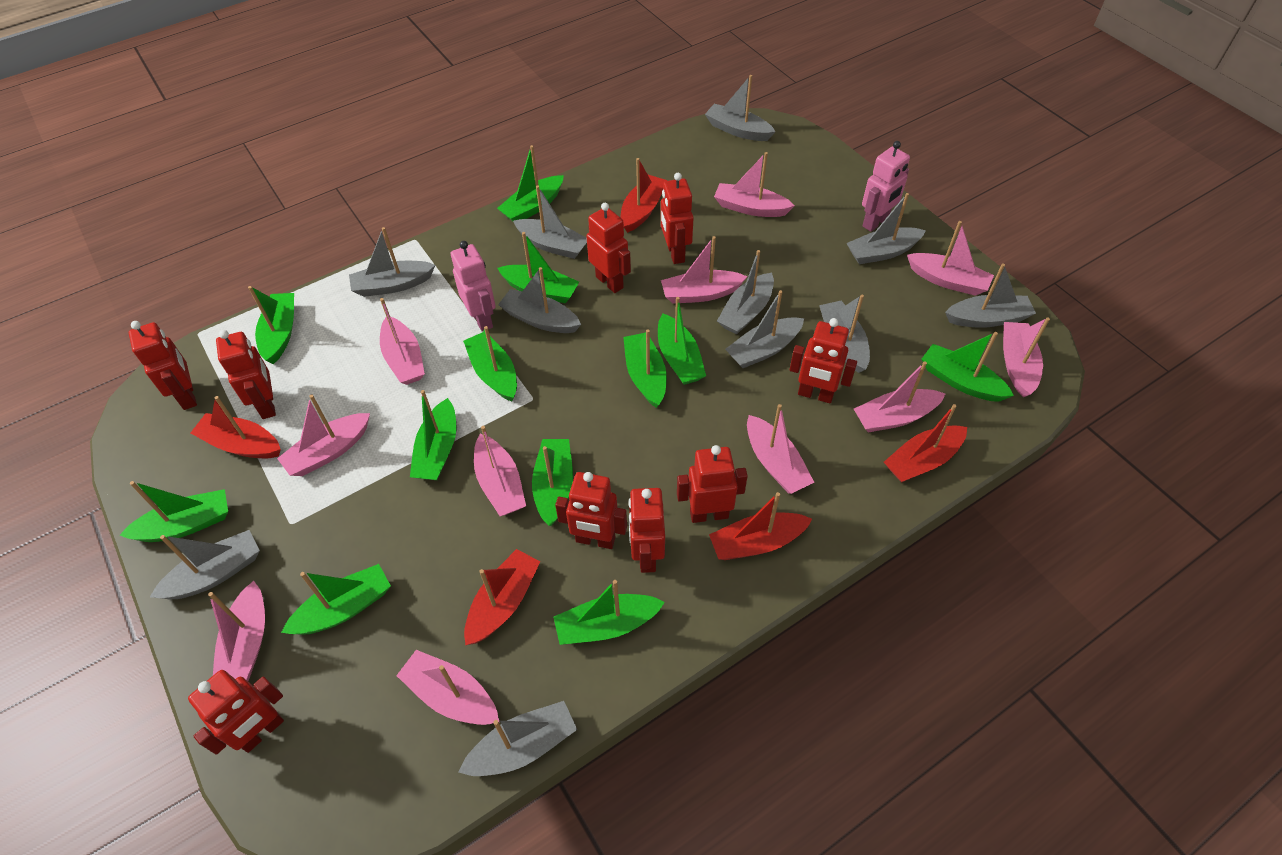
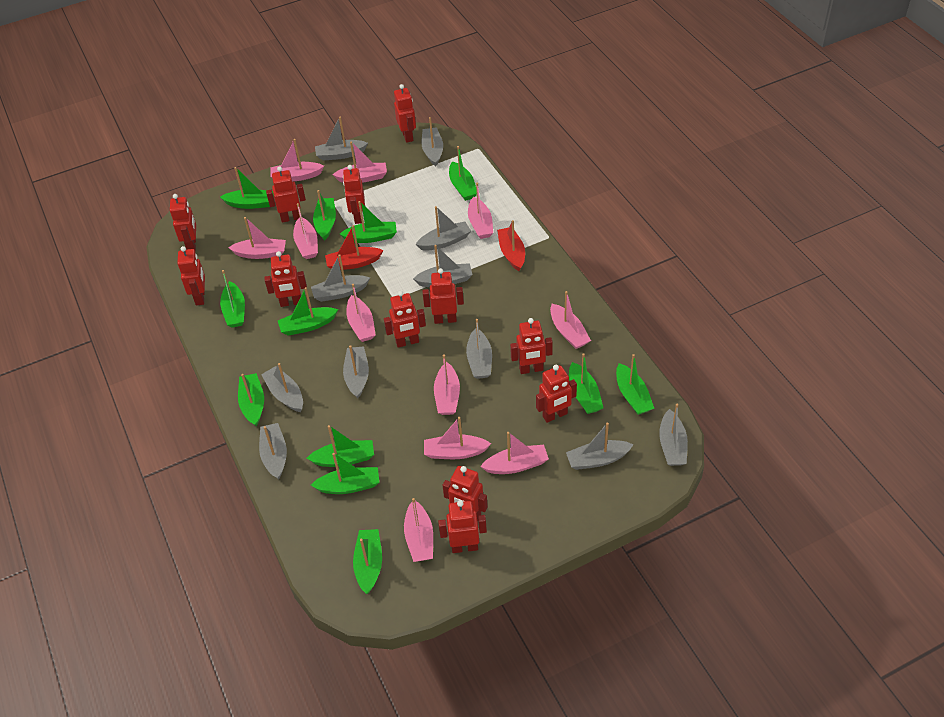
pink robot: [451,241,496,332] [862,141,910,232] = 2 -> none = 0
red boat: [190,396,281,458] [464,549,540,645] [621,158,667,233] [709,492,812,560] [884,404,967,483] = 5 -> [325,225,383,270] [497,220,525,271] = 2
red robot: [129,321,197,410] [188,670,284,755] [216,330,276,419] [555,472,627,549] [586,203,631,293] [628,488,665,573] [661,173,694,264] [677,445,748,523] [789,318,857,403] = 9 -> [170,194,196,251] [177,246,205,306] [264,251,307,307] [266,166,306,223] [343,165,365,224] [384,291,426,348] [394,84,416,143] [423,268,464,324] [438,500,487,553] [442,466,488,522] [510,318,553,374] [536,365,577,423] = 12

